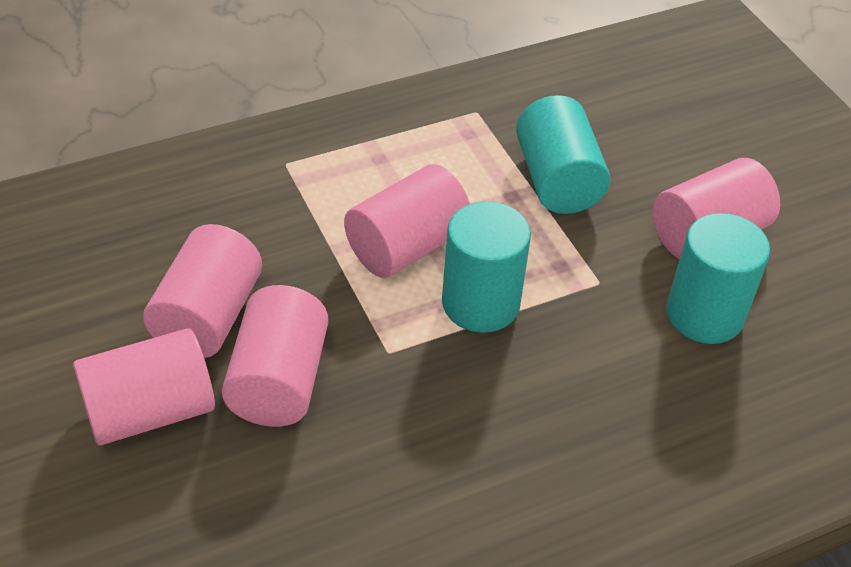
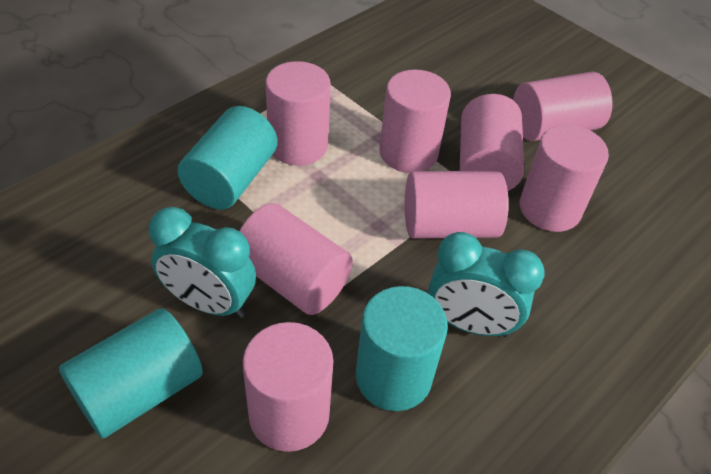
pink cylinder: [73,328,215,445] [143,224,262,358] [222,285,328,427] [344,164,470,278] [653,158,780,259] = 5 -> [239,204,353,315] [243,322,333,452] [266,61,331,166] [379,70,451,173] [405,171,509,239] [460,94,525,191] [513,71,613,141] [520,125,609,232] = 8
turquoise clock: none = 0 -> [149,207,256,318] [428,232,545,337] = 2

